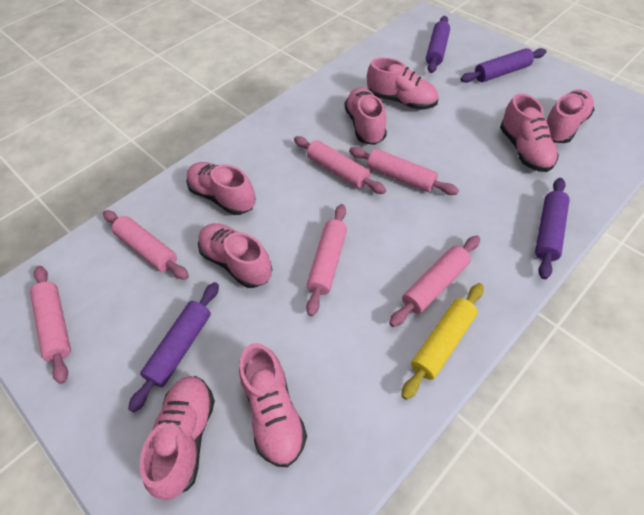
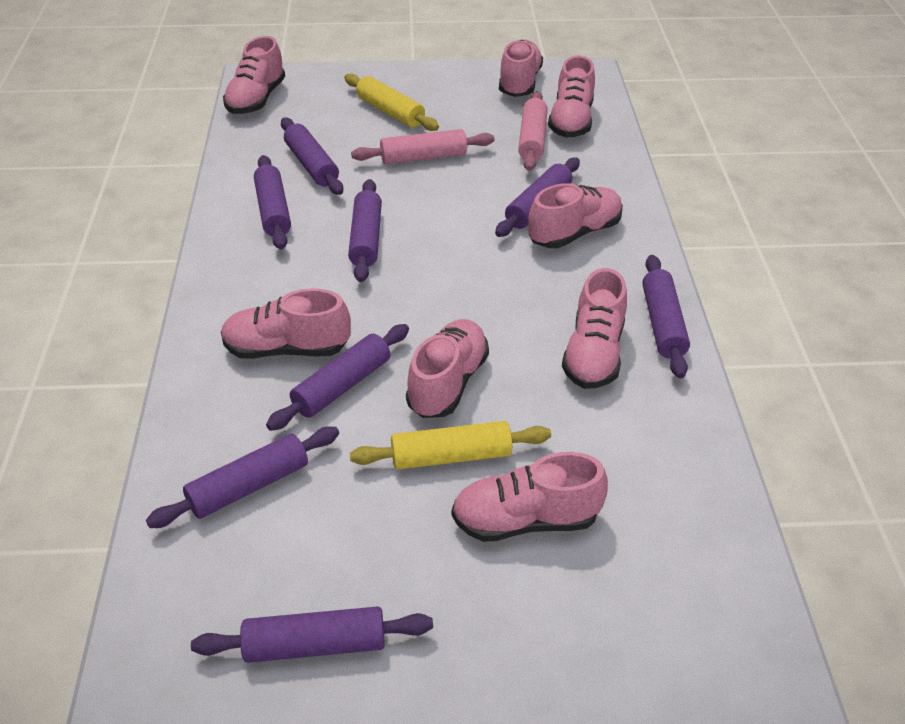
pink rolling pin: [30,266,71,384] [103,210,189,280] [294,136,386,194] [306,204,347,316] [349,147,459,195] [389,236,480,327] = 6 -> [351,129,495,164] [518,91,548,171] = 2
purple rolling pin: [128,282,219,413] [426,16,450,73] [460,48,546,83] [535,178,569,279] = 4 -> [146,427,339,528] [191,606,433,663] [254,155,291,249] [266,324,409,431] [281,117,343,195] [348,179,382,282] [495,158,580,237] [642,255,690,378] = 8
yellow rolling pin: [401,283,484,400] = 1 -> [344,74,439,131] [350,421,551,470] = 2

